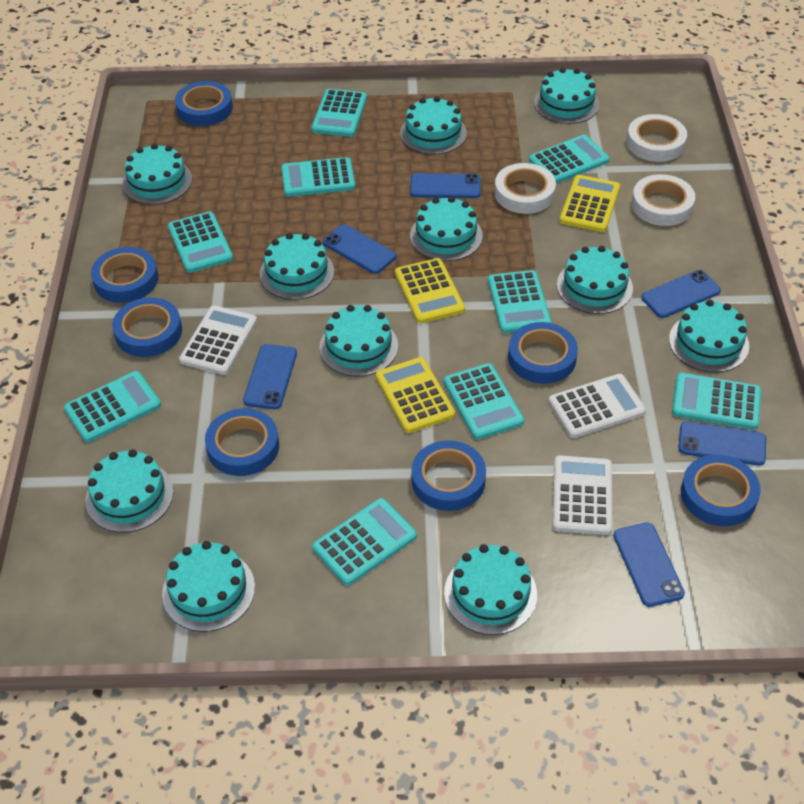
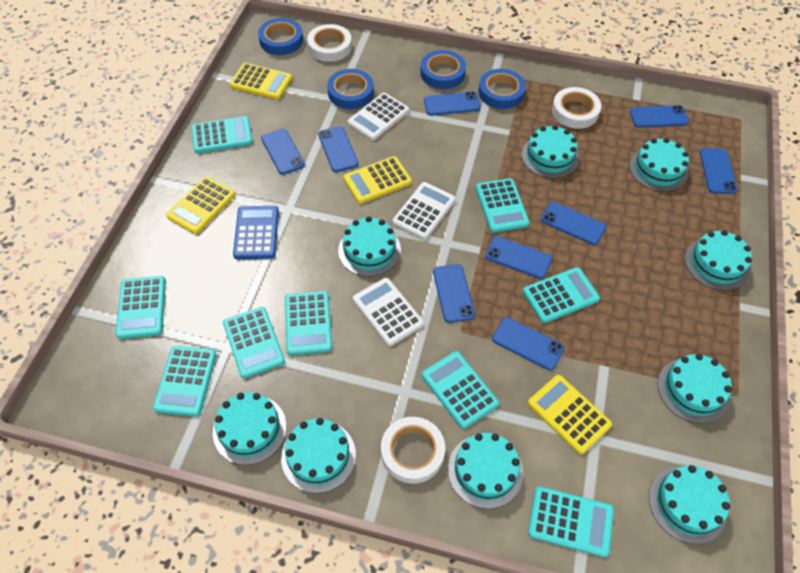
blue calculator: none = 0 -> [233,206,279,259] = 1
blue phone: [243,344,297,409] [323,224,396,274] [410,173,481,198] [613,523,685,607] [641,270,721,318] [678,421,766,466] = 6 -> [261,128,305,175] [318,126,359,172] [424,91,480,116] [433,264,475,323] [485,236,552,279] [492,317,564,370] [541,202,606,245] [630,105,689,128] [700,148,737,194] = 9
blue tape: [91,247,159,303] [112,298,182,357] [175,81,233,126] [205,408,279,476] [411,440,486,511] [508,322,578,384] [681,455,761,526] = 7 -> [258,18,303,55] [327,69,374,109] [420,50,466,89] [478,69,526,109] = 4
turquoise cake: [86,449,173,533] [122,144,192,205] [162,541,255,632] [260,233,334,300] [319,305,398,377] [400,96,467,155] [410,196,483,261] [444,544,537,635] [534,68,600,124] [557,246,633,314] [669,300,749,373] = 11 -> [213,392,286,465] [281,418,356,493] [338,216,401,277] [448,433,523,509] [522,125,579,178] [629,138,689,192] [649,465,730,544] [658,354,732,424] [685,230,752,291] = 9
yellow calculator: [375,357,455,433] [395,258,465,323] [559,175,620,232] = 3 -> [166,177,235,234] [230,63,292,100] [343,156,412,204] [528,375,612,454] = 4

